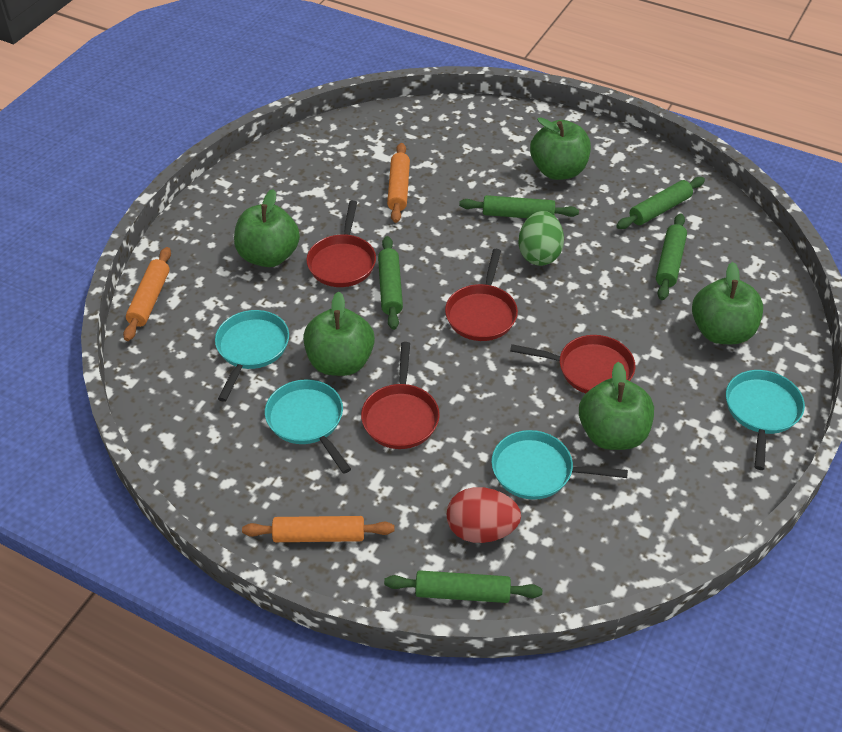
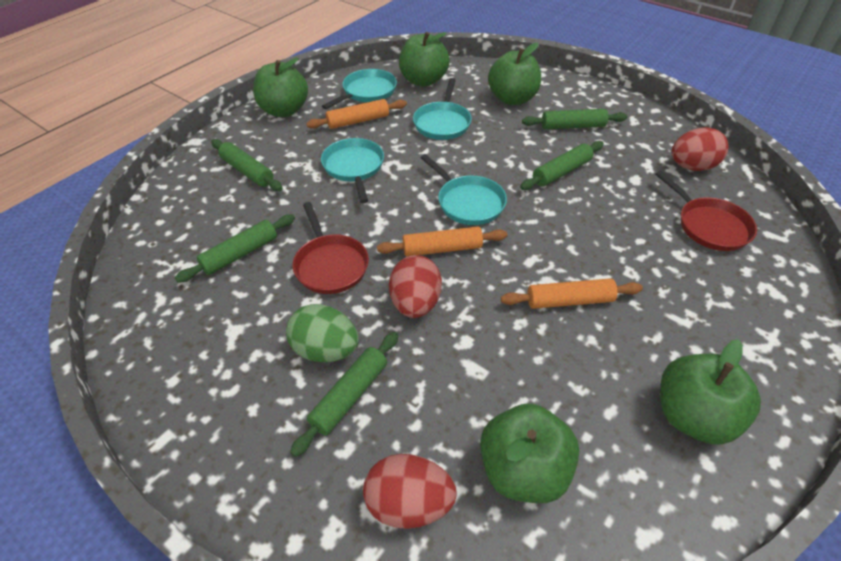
red egg: [447,487,521,543] = 1 -> [363,454,457,529] [389,255,442,318] [672,127,729,171] = 3
red pan: [306,200,376,287] [361,342,440,449] [445,249,518,341] [510,335,635,393] = 4 -> [293,202,369,294] [655,171,757,251] = 2

